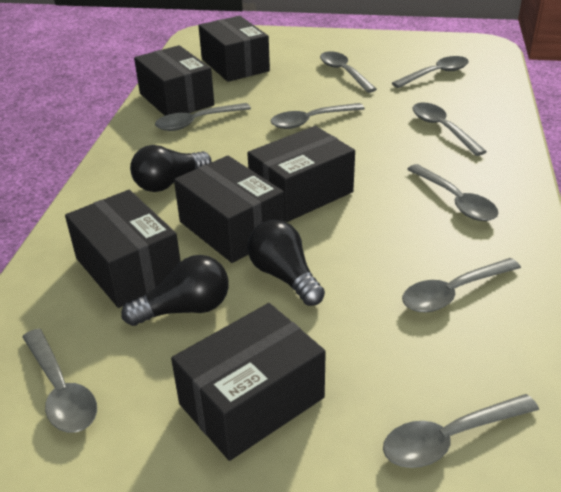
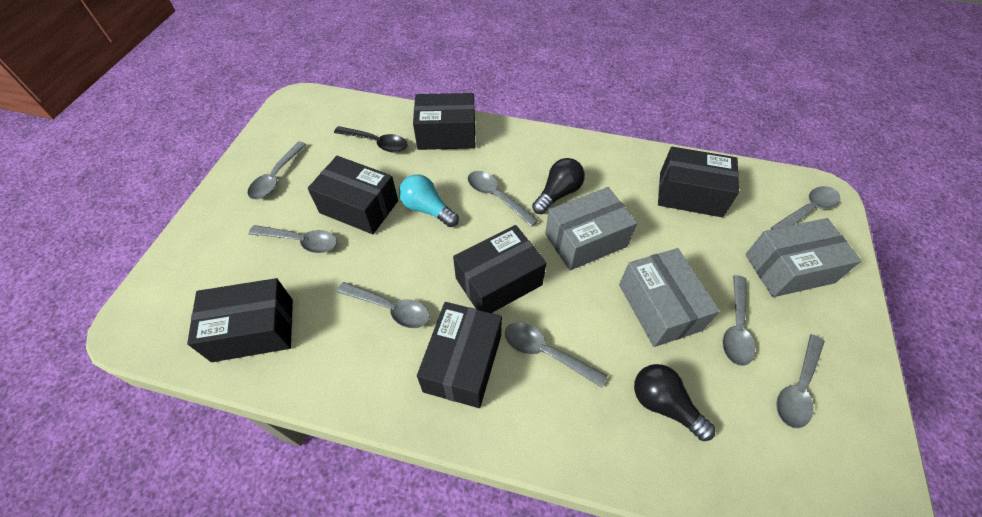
black light bulb: [121,255,229,326] [130,145,212,192] [247,220,325,306] = 3 -> [532,158,585,214] [634,364,716,441] = 2
black spoon: none = 0 -> [334,126,408,153] = 1
grey box: none = 0 -> [545,187,637,270] [619,248,720,347] [745,218,861,297] = 3
grey spoon: [23,329,97,433] [155,103,251,131] [271,103,365,129] [320,51,377,93] [383,394,539,468] [392,56,469,88] [402,258,521,312] [407,164,498,221] [413,103,487,156] = 9 -> [248,141,307,199] [249,225,337,253] [337,282,430,328] [468,171,539,227] [505,322,608,388] [722,275,755,366] [771,186,840,230] [776,334,825,428] = 8
turquoise light bulb: none = 0 -> [399,174,459,227] = 1

